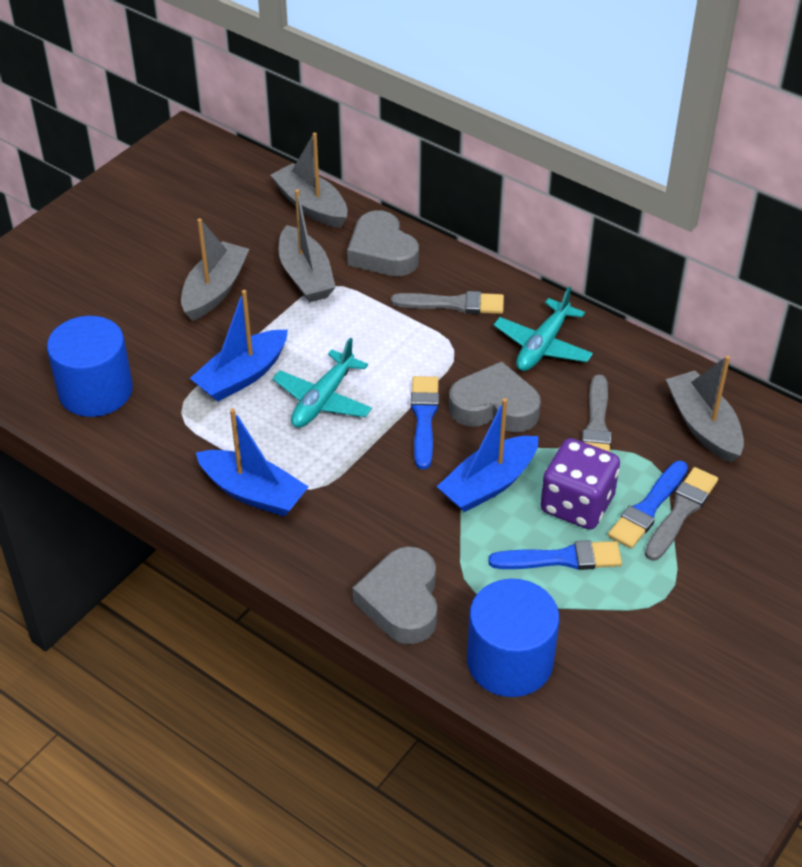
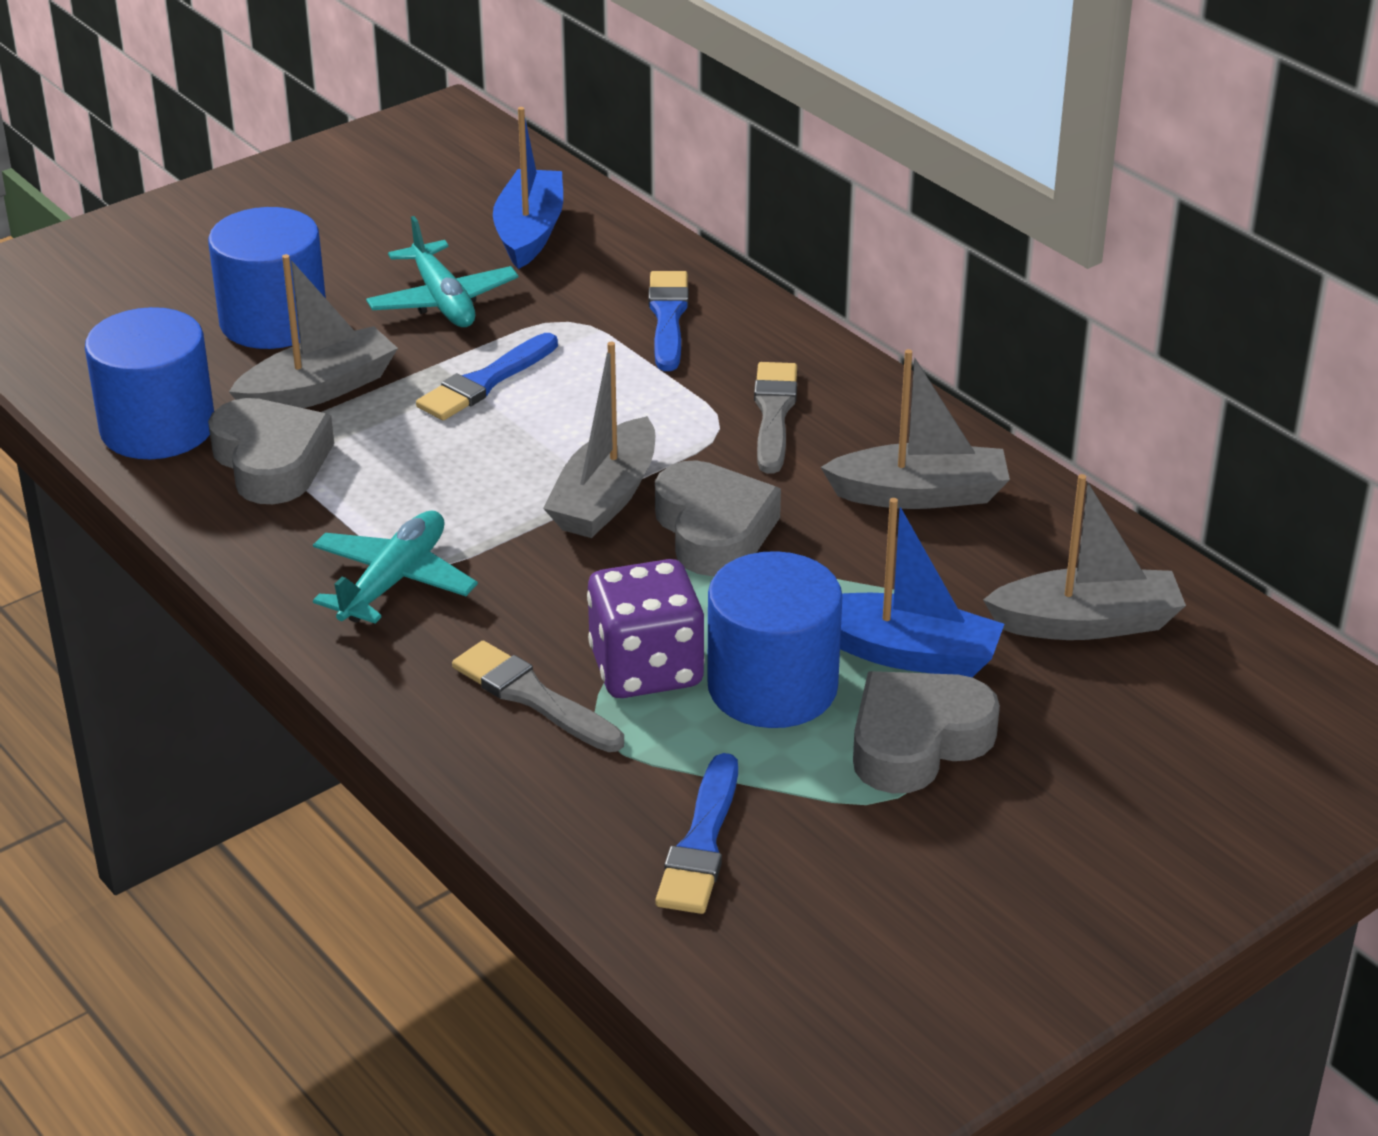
blue boat: [190,290,288,402] [196,408,309,517] [437,398,539,512] = 3 -> [493,107,563,269] [840,498,1004,677] = 2
blue cylinder: [47,316,133,417] [467,579,559,697] = 2 -> [85,307,214,459] [208,207,326,349] [707,551,842,728] = 3
grey brush: [391,291,504,314] [582,375,612,452] [645,467,718,561] = 3 -> [452,641,624,752] [754,362,797,474] = 2

